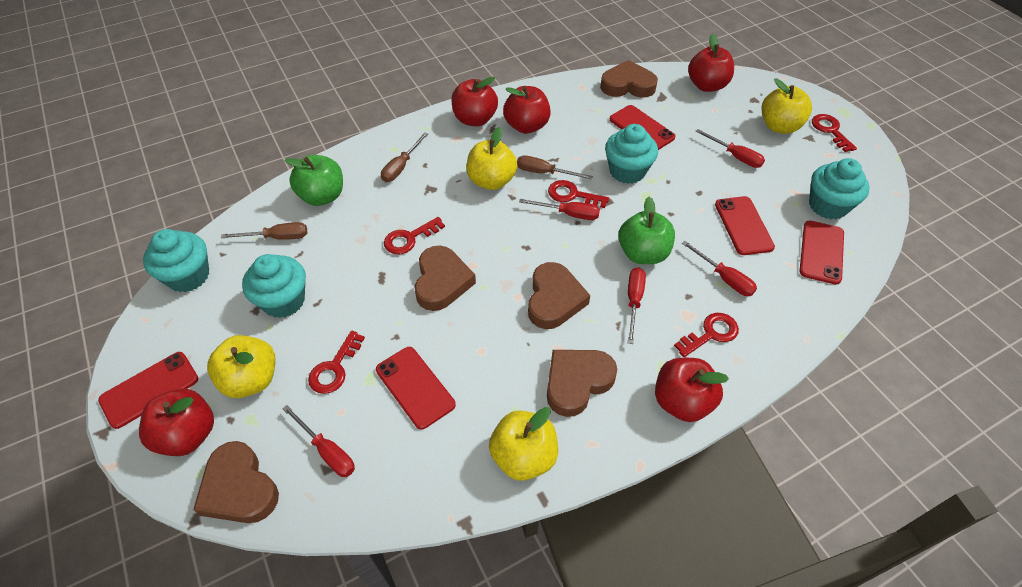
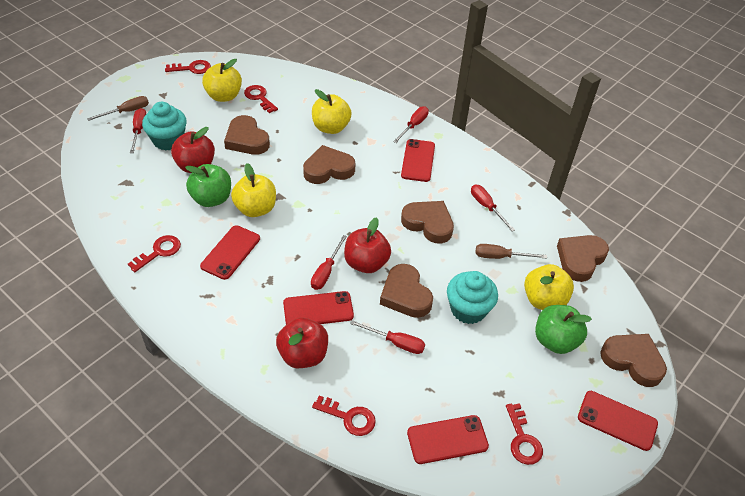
brown heart: [193,441,279,523] [414,245,476,311] [528,262,590,329] [547,350,617,417] [600,60,658,98] = 5 -> [224,115,270,155] [303,145,355,184] [380,264,433,318] [401,201,454,243] [557,235,609,282] [600,334,667,387] = 6
brown screwdriver: [221,222,307,240] [381,132,428,182] [517,155,593,180] = 3 -> [87,96,149,121] [475,244,547,259] = 2
red apple: [139,389,214,456] [451,77,498,126] [503,86,551,134] [655,358,729,422] [688,34,734,92] = 5 -> [171,127,215,173] [276,317,328,368] [344,217,391,273] = 3
turquoise cupcake: [143,229,209,292] [242,254,306,318] [605,124,658,184] [809,158,870,219] = 4 -> [142,102,187,151] [447,271,498,324] = 2

